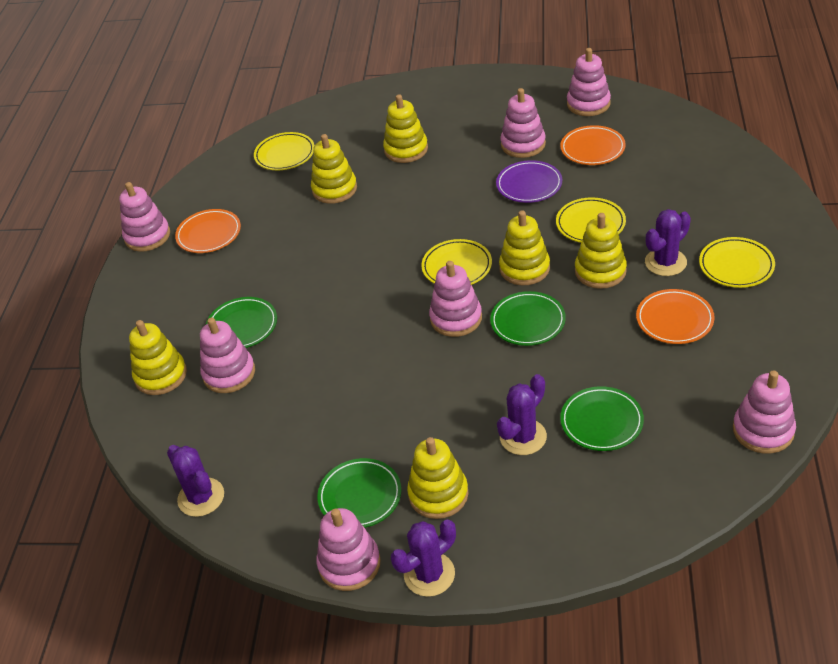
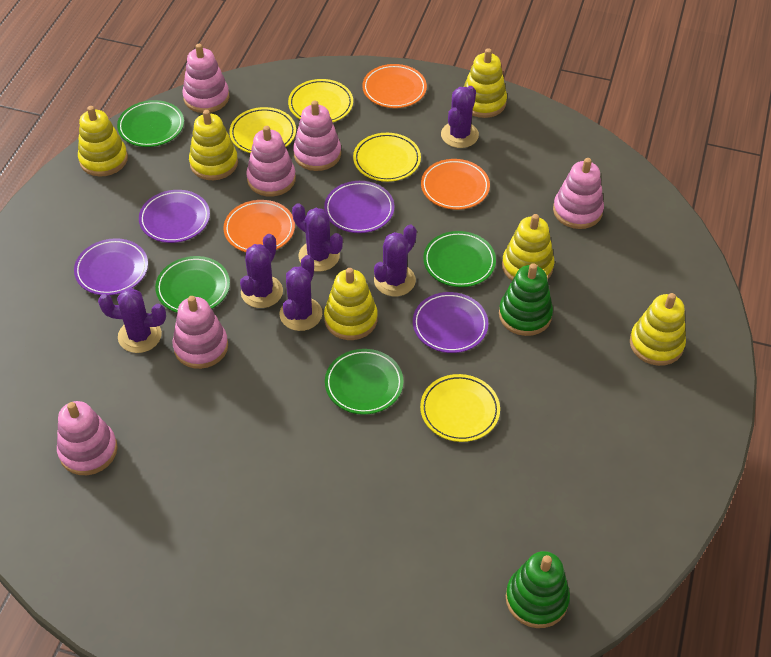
green stacking toy: none = 0 -> [499,263,553,336] [506,551,570,628] = 2
pink stacking toy: [119,182,170,252] [200,318,255,393] [316,508,381,591] [429,261,482,337] [500,88,546,158] [567,48,611,116] [733,370,796,454] = 7 -> [57,401,118,475] [172,296,228,369] [182,44,229,113] [246,126,296,197] [293,100,341,171] [553,158,604,229] = 6
purple cactus: [167,445,224,517] [391,520,456,597] [497,374,547,455] [645,209,691,276] = 4 -> [98,288,166,353] [240,234,283,308] [280,255,322,331] [292,203,343,272] [374,224,417,296] [441,86,479,148] = 6
purple plate: [496,160,562,203] = 1 -> [74,238,148,295] [139,190,210,243] [324,181,395,233] [413,292,488,353] = 4

